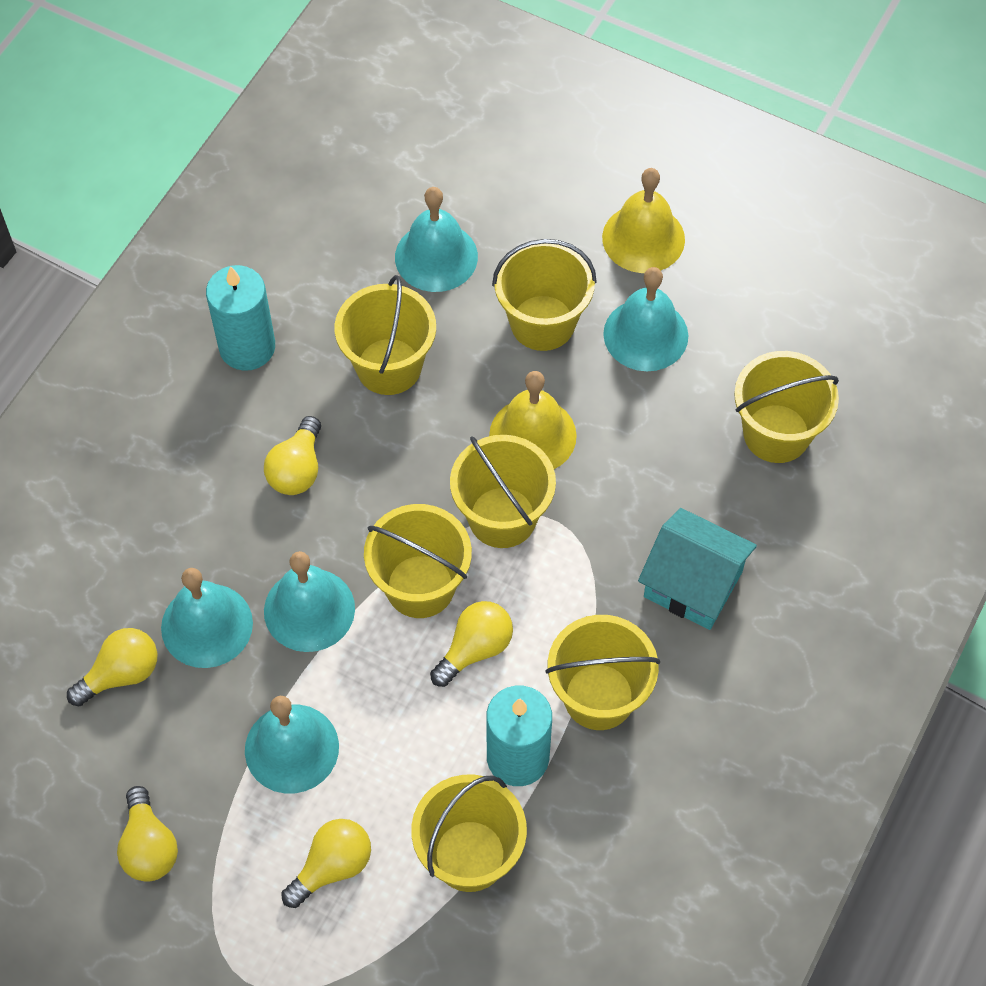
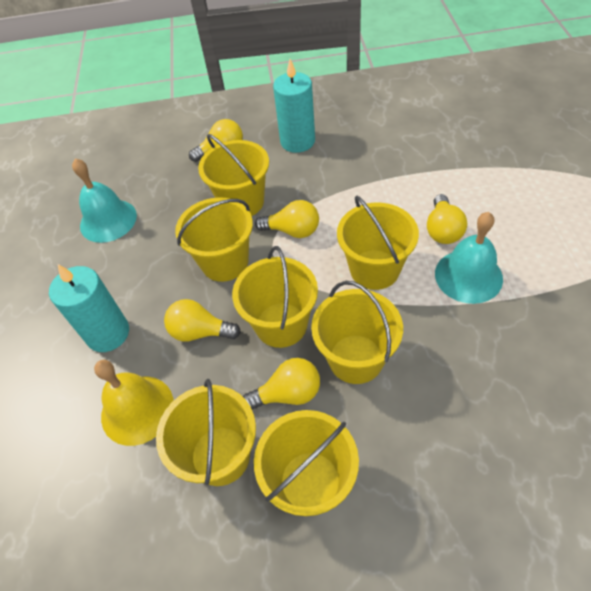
turquoise bell: [161,568,253,668] [245,696,339,793] [264,551,355,652] [395,187,478,292] [603,267,688,371] = 5 -> [72,159,137,243] [435,212,503,304] = 2
turquoise house: [638,508,757,630] = 1 -> none = 0
yellow bell: [489,371,577,469] [602,168,685,273] = 2 -> [94,360,174,446] = 1

